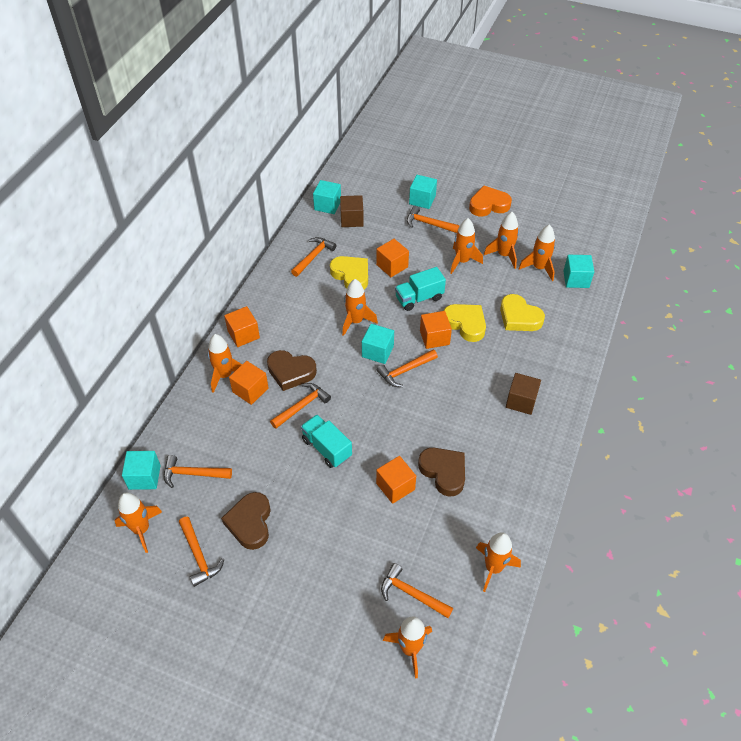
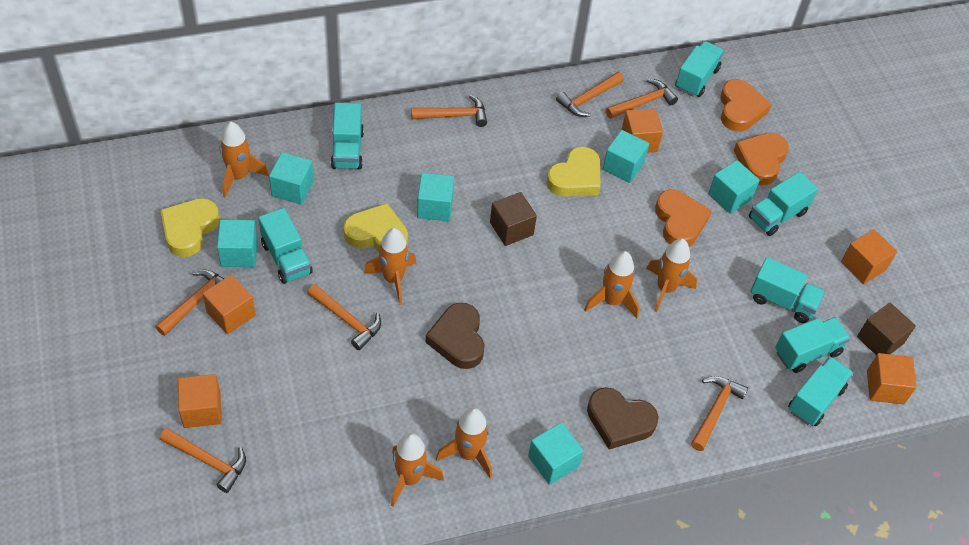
brown heart: [221,492,271,550] [267,350,317,391] [418,448,465,497] = 3 -> [426,303,485,369] [587,387,659,450] = 2
orange heart: [469,185,512,217] = 1 -> [655,189,712,247] [720,79,772,132] [734,133,789,185] = 3
orange rocket: [115,493,162,553] [208,334,242,393] [342,279,378,336] [383,616,432,678] [450,218,483,274] [476,532,521,592] [484,212,519,269] [518,225,555,281] = 8 -> [220,122,269,197] [364,228,416,305] [391,433,444,507] [436,408,492,478] [584,251,639,318] [646,239,697,312] = 6
turquoise cube: [122,451,161,490] [313,180,341,214] [362,324,394,364] [409,175,437,209] [563,255,594,288] = 5 -> [217,220,258,267] [269,152,314,205] [417,173,454,221] [528,422,584,485] [603,130,649,183] [708,160,760,214] = 6
turquoise truck: [301,415,352,468] [395,267,446,311] = 2 -> [258,208,313,284] [331,103,364,169] [675,41,724,97] [749,172,818,236] [750,257,825,323] [775,317,851,373] [788,356,853,426] = 7

